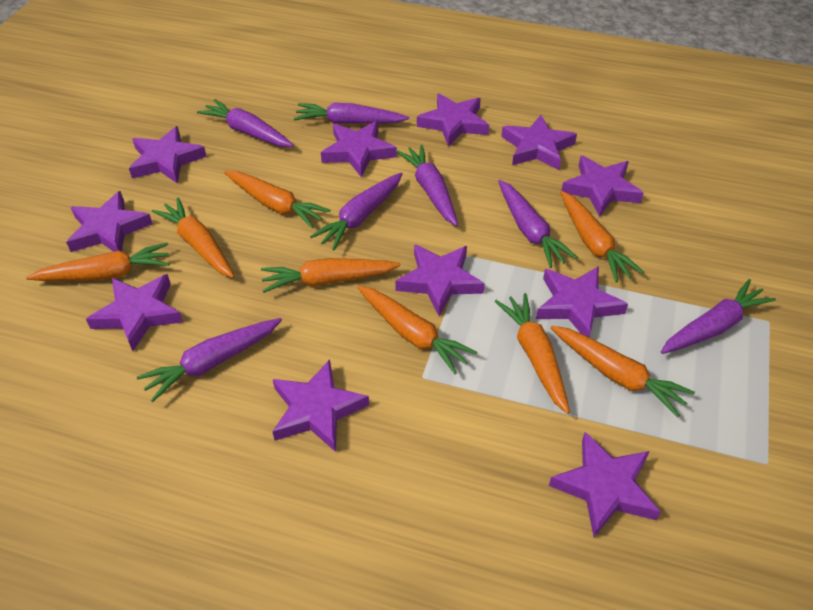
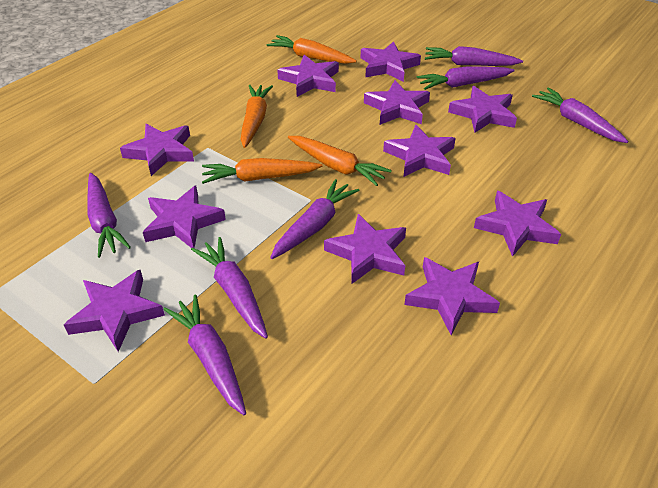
orange carrot: [26,243,170,281] [152,198,234,278] [224,171,331,229] [261,258,401,293] [357,286,478,374] [495,293,570,414] [550,326,695,417] [560,191,644,282] = 8 -> [202,158,323,184] [241,85,273,148] [267,35,357,64] [288,136,392,186] = 4

